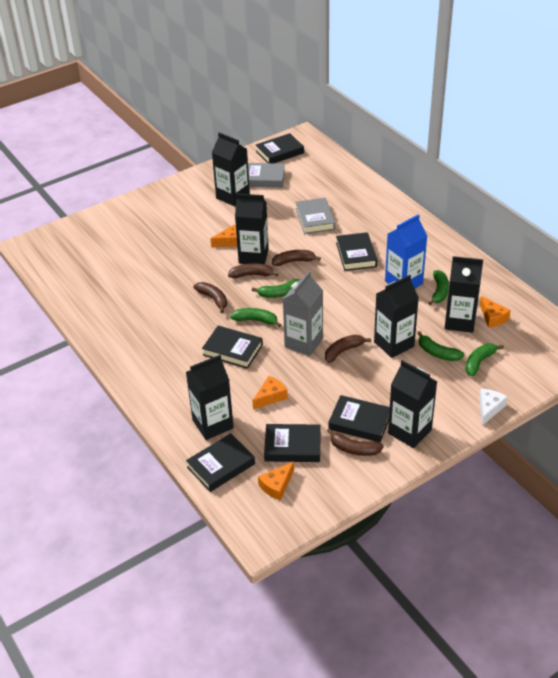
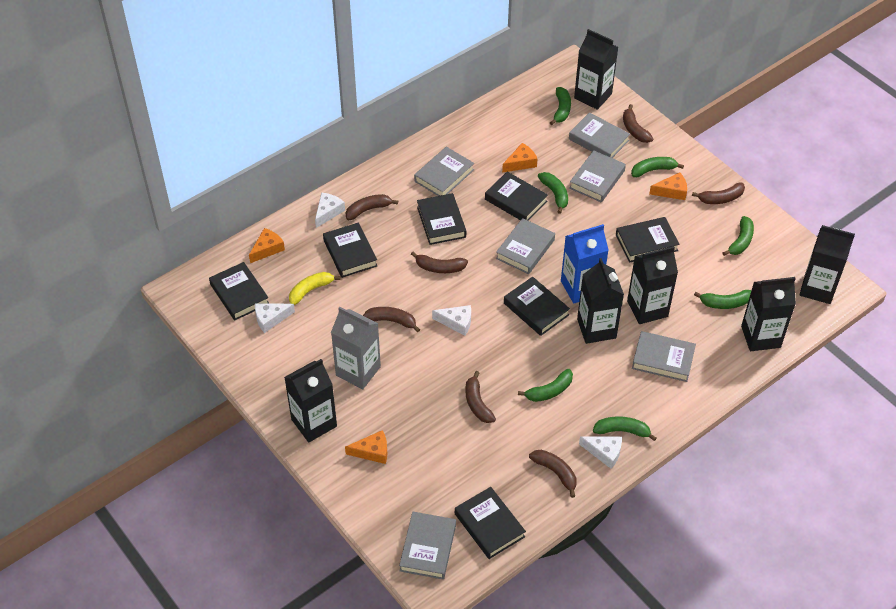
black book: [186,433,255,492] [202,326,263,369] [256,133,304,163] [264,424,321,462] [328,395,390,442] [336,232,377,271] = 6 -> [209,262,270,321] [323,223,377,278] [417,193,466,245] [455,487,526,559] [485,172,548,221] [504,277,570,336] [616,217,680,263] = 7
brown banana: [193,282,227,313] [228,263,278,278] [272,250,321,266] [325,335,371,363] [327,428,384,456] = 5 -> [346,194,398,220] [363,307,420,332] [411,252,468,273] [466,371,496,423] [529,450,577,498] [623,104,653,143] [692,183,745,204] = 7
green banana: [230,308,281,327] [252,279,300,298] [418,331,464,361] [428,270,449,305] [466,343,504,376] = 5 -> [518,369,573,402] [538,172,568,214] [550,87,571,125] [593,416,656,441] [631,157,684,177] [694,290,751,309] [722,216,754,256] = 7
grey book: [248,163,285,187] [295,198,335,234] = 2 -> [399,512,456,579] [414,147,474,196] [496,218,555,274] [569,112,630,158] [569,150,626,203] [632,331,696,382] = 6
white cheese: [479,389,508,426] = 1 -> [255,303,295,333] [315,192,345,228] [432,305,471,336] [579,436,622,469] = 4
yellow banana: none = 0 -> [289,272,341,305] = 1

